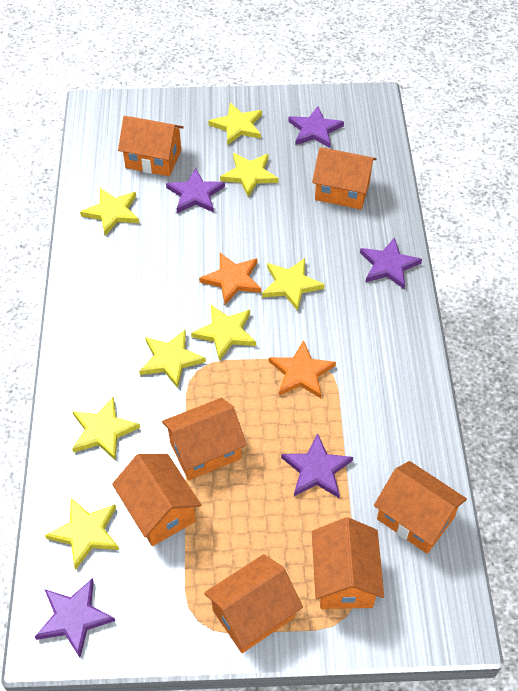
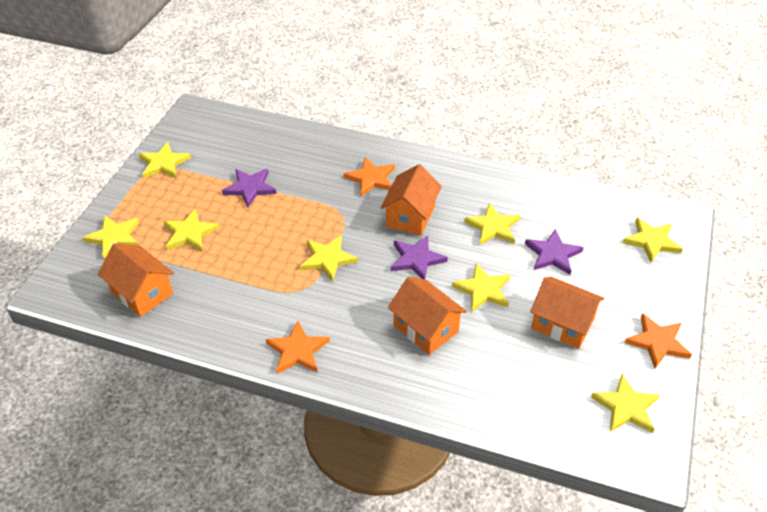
orange house: [112,454,201,546] [118,116,184,176] [162,398,247,480] [204,554,303,653] [312,147,376,209] [312,517,384,609] [374,461,467,554] = 7 -> [98,243,174,317] [380,164,442,236] [388,277,467,355] [530,277,604,349] = 4
orange star: [199,253,261,305] [269,340,336,398] = 2 -> [266,321,330,374] [344,157,395,196] [625,314,692,368] = 3
purple star: [35,578,115,657] [166,168,225,213] [281,433,353,498] [288,106,344,148] [360,237,422,289] = 5 -> [222,169,277,207] [391,235,448,279] [525,229,584,275] = 3

